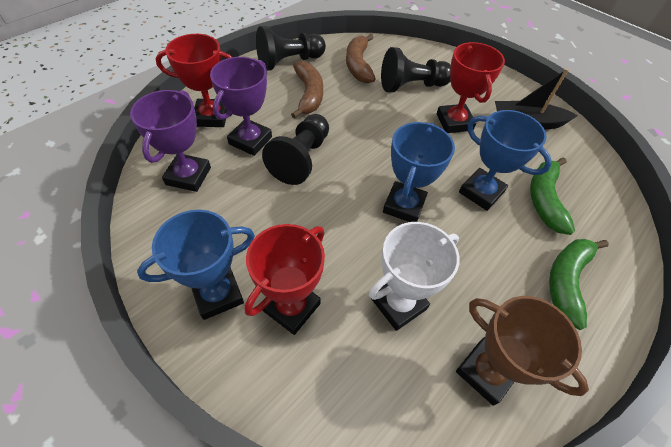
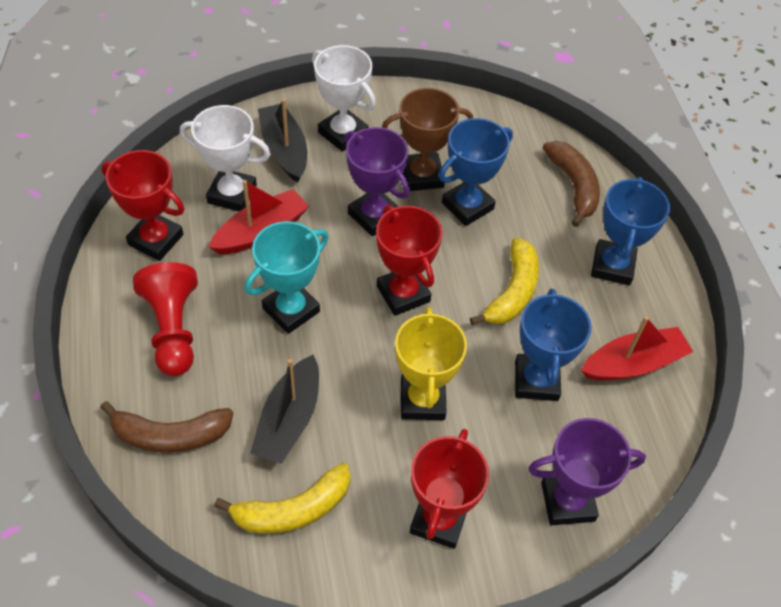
black boat: [495,68,578,129] = 1 -> [250,354,319,464] [258,99,307,182] = 2
black pawn: [256,26,326,71] [262,114,329,185] [381,47,451,92] = 3 -> none = 0
green banana: [530,157,575,235] [549,239,609,330] = 2 -> none = 0
red boat: none = 0 -> [208,180,309,254] [581,316,693,380] = 2
red pawn: none = 0 -> [133,262,198,376] = 1
turquoise trophy: none = 0 -> [245,221,329,334] = 1
white trophy: [369,222,460,331] = 1 -> [180,105,270,211] [312,45,376,152] = 2
yellow banana: none = 0 -> [214,463,350,534] [470,238,539,325] = 2
yellow trophy: none = 0 -> [395,307,467,420] = 1

